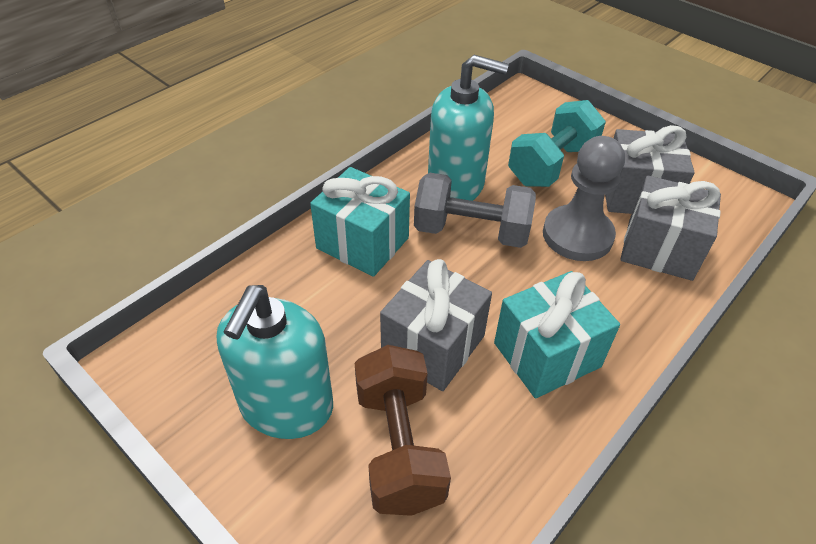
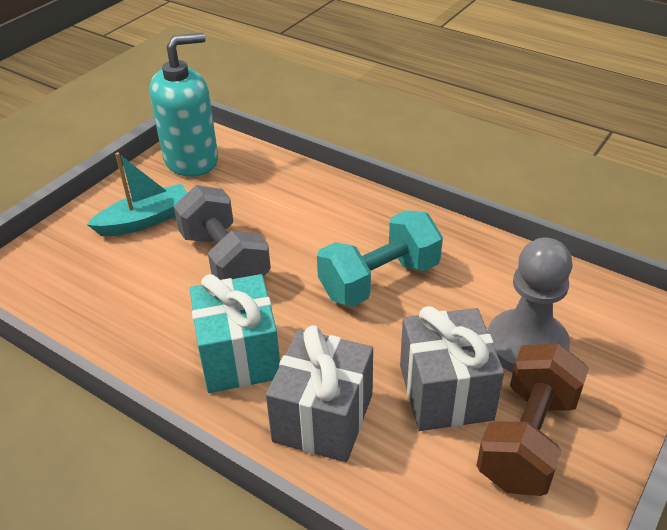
grey gift: [380,259,492,391] [605,125,695,214] [620,175,721,281] = 3 -> [266,325,373,462] [400,306,504,431] = 2
turquoise boat: none = 0 -> [87,152,188,236] = 1
turquoise gift: [310,167,410,277] [494,271,620,398] = 2 -> [190,274,280,393] = 1
turquoise soap dispenser: [217,285,333,439] [428,55,509,201] = 2 -> [149,33,218,177] = 1

